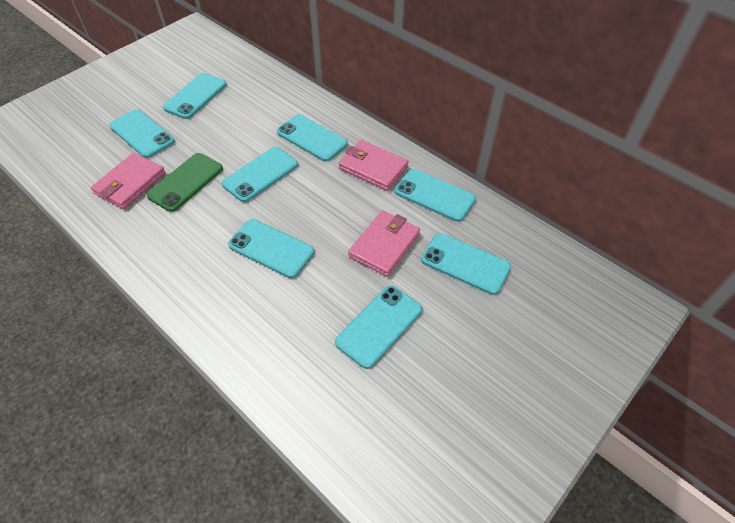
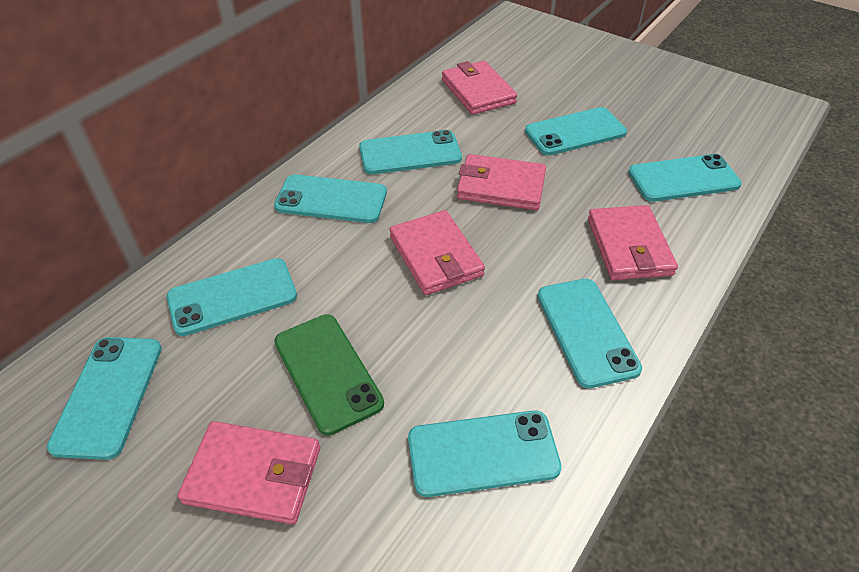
pink wallet: [91,153,166,209] [339,140,409,191] [348,210,420,277] = 3 -> [177,421,320,524] [390,210,485,295] [442,61,517,115] [457,154,546,210] [588,205,678,280] = 5

